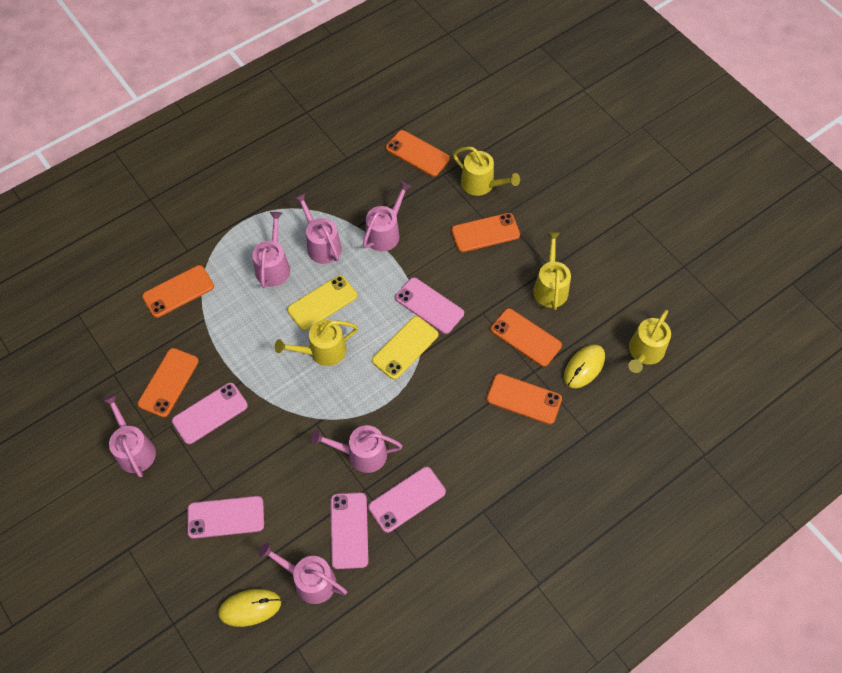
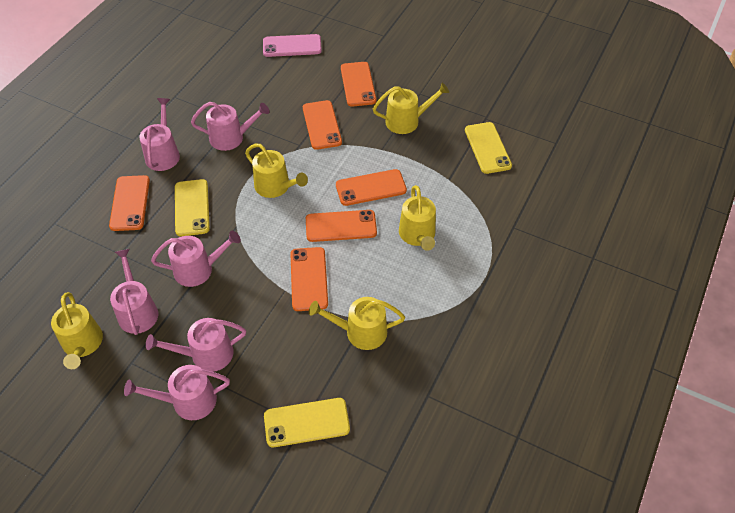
pink phone: [172,383,248,444] [187,496,264,539] [331,492,368,569] [368,467,446,533] [395,278,464,334] = 5 -> [263,34,322,57] = 1
yellow mouse: [218,589,281,627] [564,345,605,388] = 2 -> none = 0
yellow phone: [287,275,357,331] [372,316,439,379] = 2 -> [175,179,210,237] [264,398,350,447] [465,122,512,174] = 3
yellow watering can: [275,319,358,366] [453,147,520,196] [533,232,571,310] [628,310,671,373] = 4 -> [51,292,103,369] [245,143,308,198] [309,297,405,350] [373,83,449,134] [399,185,436,251] = 5

